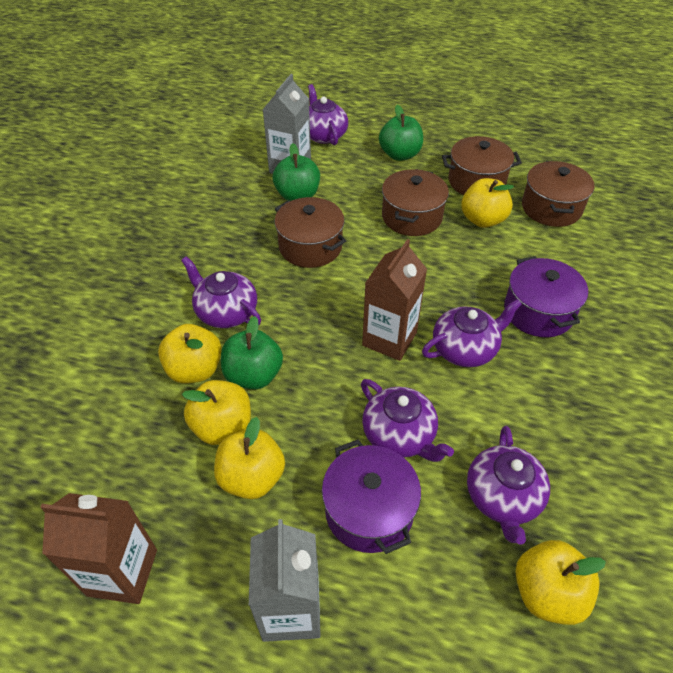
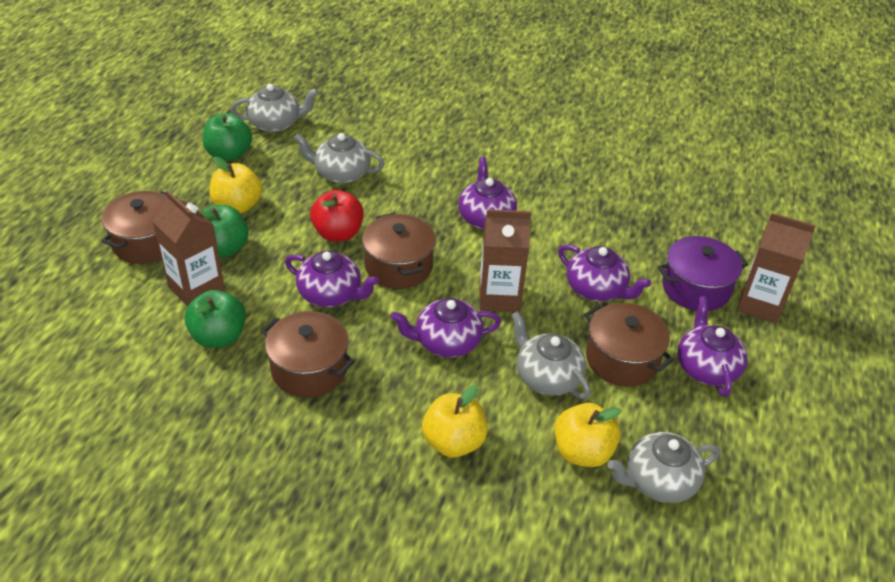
brown carton: [40,493,157,604] [362,239,427,361] = 2 -> [152,190,225,307] [479,209,531,312] [737,213,816,323] = 3
grey carton: [249,519,321,642] [262,74,311,174] = 2 -> none = 0
grey teapot: none = 0 -> [231,84,318,132] [294,133,385,183] [511,311,591,399] [607,432,720,503] = 4
purple pot: [322,440,421,554] [504,256,588,337] = 2 -> [658,236,749,311] = 1
red apple: none = 0 -> [310,190,364,242] = 1
yellow apple: [158,324,222,383] [182,380,251,445] [214,417,285,499] [461,178,514,228] [516,540,606,625] = 5 -> [209,157,262,214] [422,385,488,458] [554,403,621,467] = 3

